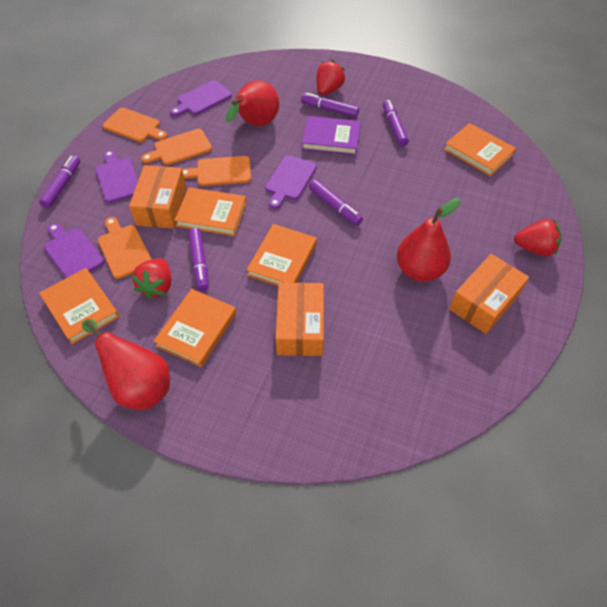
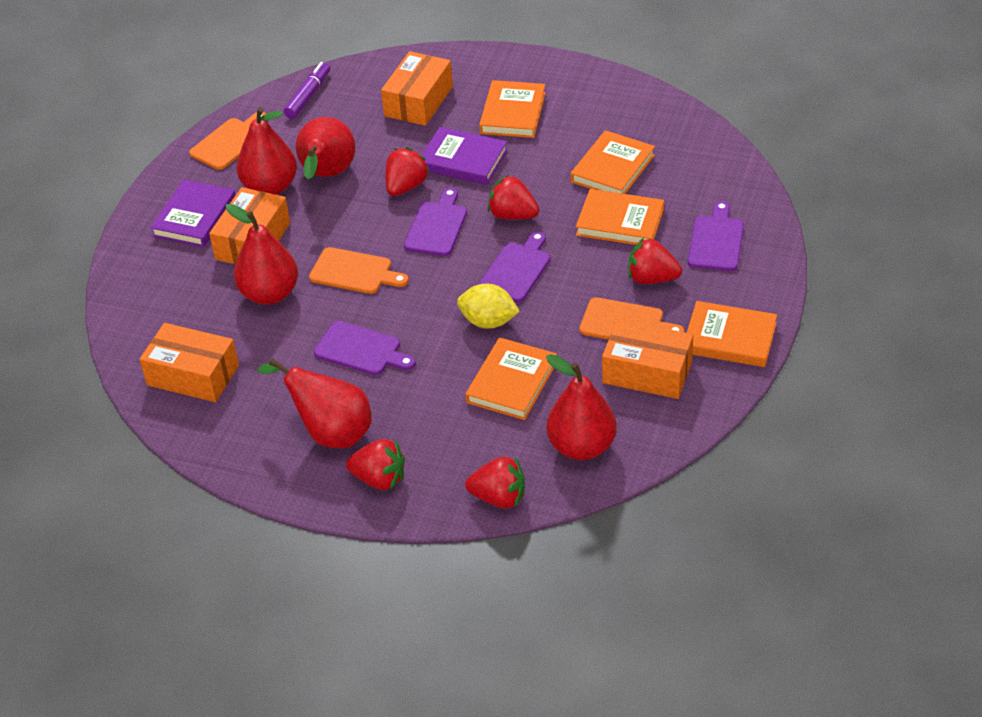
orange box: [129,165,187,229] [275,282,324,356] [449,254,529,334] = 3 -> [139,323,239,402] [209,187,290,265] [381,51,453,126] [602,319,693,399] = 4
orange cutting board: [98,217,152,279] [103,108,167,142] [141,129,212,165] [182,156,251,186] = 4 -> [189,112,266,170] [309,247,409,294] [579,297,684,339] = 3
purple book: [302,116,361,155] = 1 -> [150,180,236,247] [422,127,508,185] = 2
purple marker: [39,155,80,208] [188,228,209,291] [301,93,359,118] [309,180,363,225] [383,100,409,146] = 5 -> [284,62,330,119] = 1
red pear: [82,319,170,410] [226,80,279,126] [397,198,460,282] = 3 -> [226,204,298,305] [237,107,297,195] [258,358,372,448] [296,117,355,179] [546,354,617,460] = 5
red strawberry: [131,258,171,300] [316,60,345,95] [514,219,561,256] = 3 -> [346,439,405,490] [385,147,430,196] [465,457,525,509] [488,175,539,220] [628,238,682,284] = 5
yellow lemon: none = 0 -> [457,284,520,329] = 1

